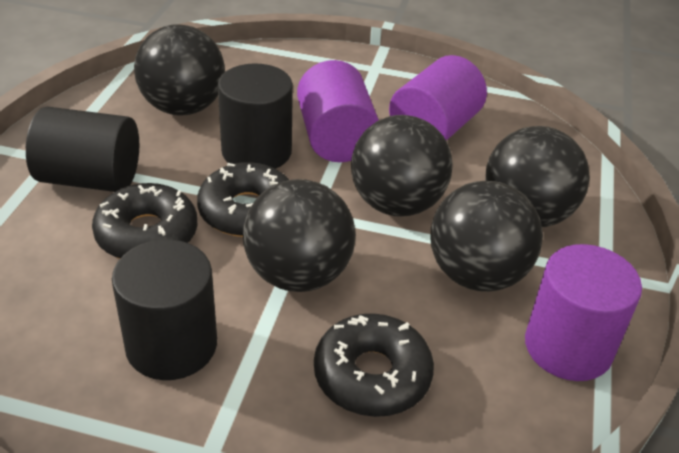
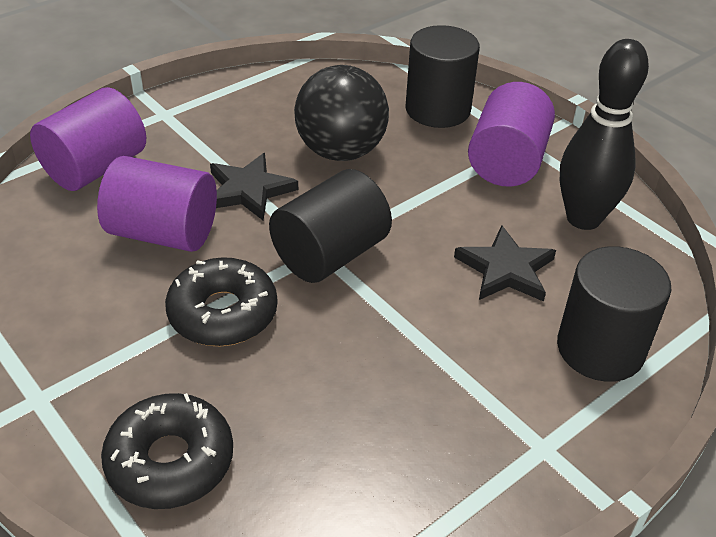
black ball: [134,24,225,116] [243,179,356,292] [351,115,453,217] [430,181,543,292] [485,126,590,228] = 5 -> [294,65,389,161] = 1
black bowling pin: none = 0 -> [560,39,649,230] = 1
black donut: [92,183,197,259] [197,162,289,237] [314,313,434,417] = 3 -> [101,393,233,509] [165,257,277,346] = 2
black star: none = 0 -> [210,153,298,220] [454,225,556,302] = 2

